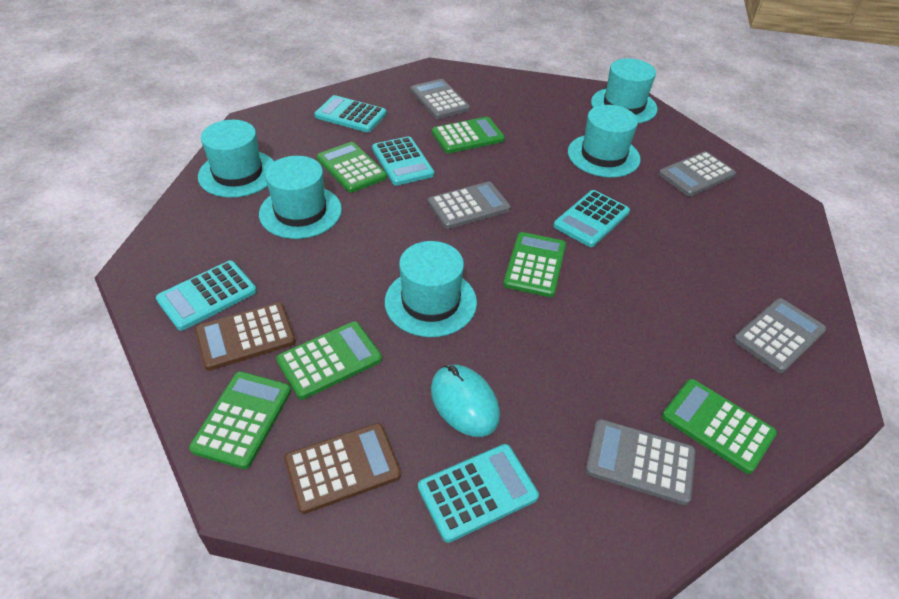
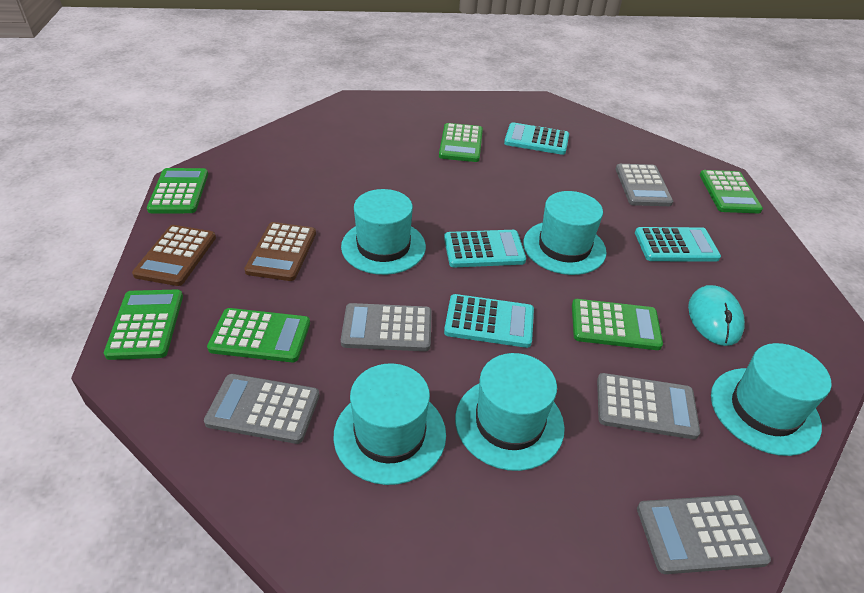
turquoise calculator: [156,261,257,331] [314,95,387,132] [372,136,434,186] [418,444,539,543] [553,190,630,247] = 5 -> [444,230,526,267] [444,294,534,348] [504,122,569,155] [635,227,721,262] = 4

